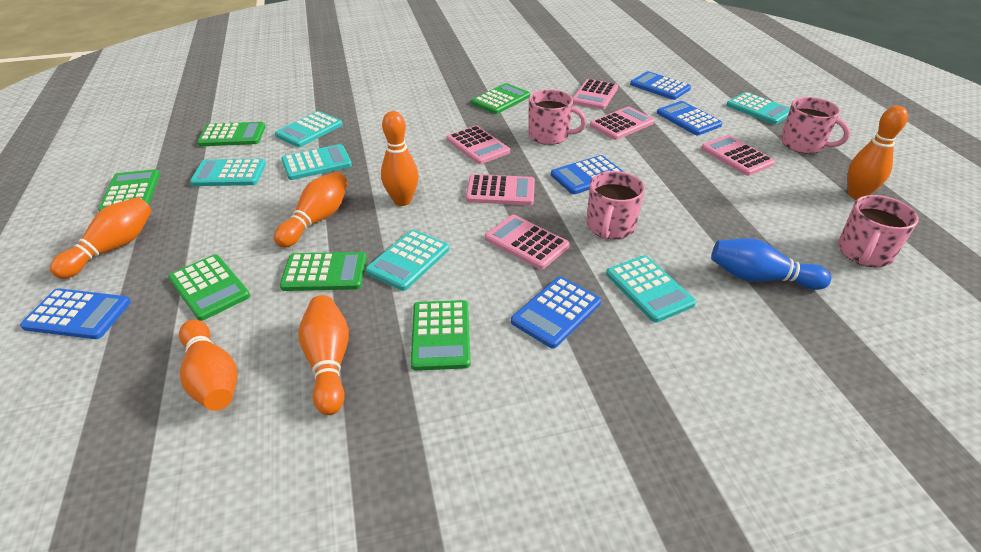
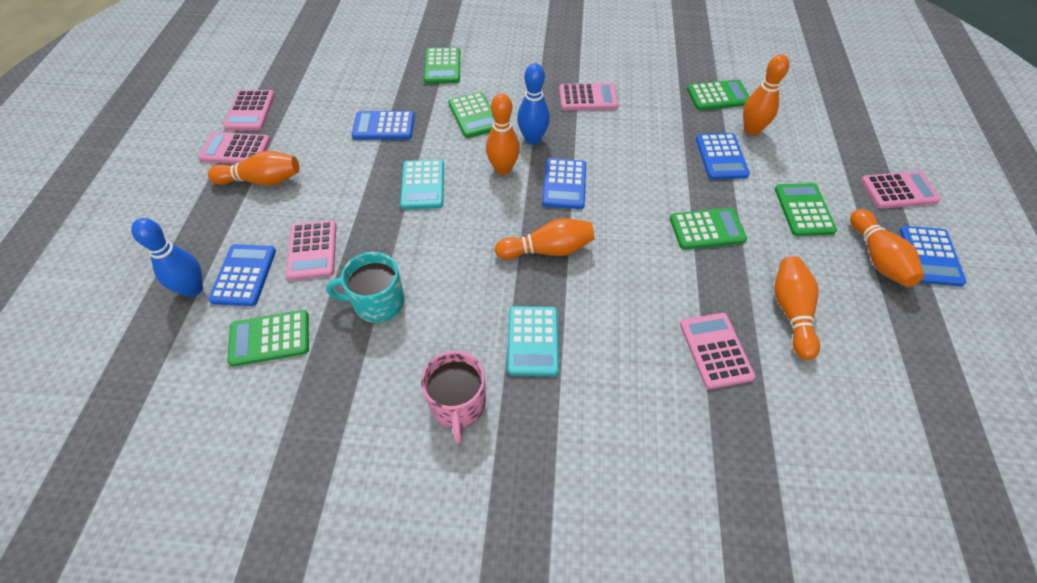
blue bowling pin: [711,238,831,290] = 1 -> [131,218,203,297] [517,63,550,145] = 2
pink mug: [528,89,587,145] [586,171,645,239] [781,97,850,154] [838,195,919,267] = 4 -> [421,351,486,443] = 1
turquoise calculator: [190,159,266,186] [275,111,343,147] [281,144,352,180] [366,230,449,291] [606,255,696,323] [726,92,790,124] = 6 -> [400,160,444,210] [507,306,559,376] = 2
turquoise mug: none = 0 -> [326,252,404,323] = 1

